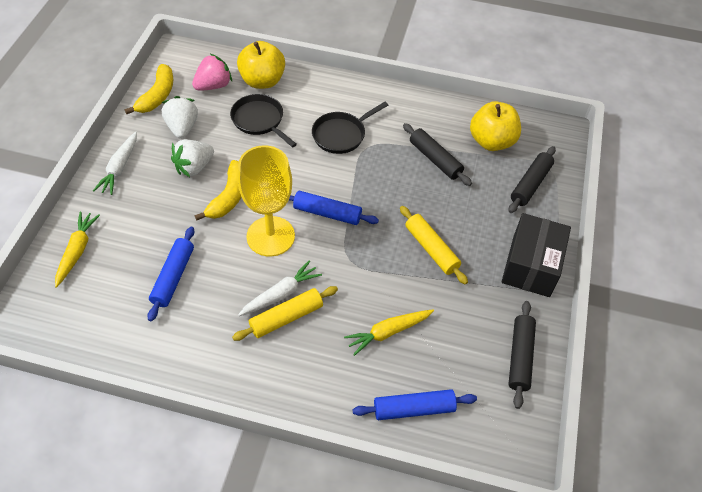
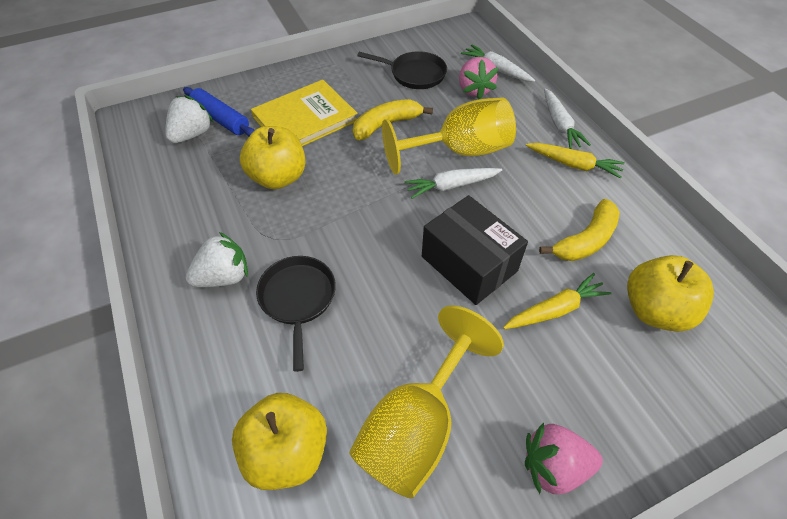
black rolling pin: [403,123,472,186] [508,301,536,409] [509,146,556,213] = 3 -> none = 0
blue rolling pin: [147,227,194,321] [289,191,379,225] [353,389,477,420] = 3 -> [183,87,255,136] = 1
pink strawberry: [192,54,232,91] = 1 -> [459,57,498,99] [525,423,603,494] = 2
white carrot: [93,132,137,195] [238,260,322,316] = 2 -> [404,168,502,199] [461,45,535,82] [544,89,591,149] = 3
yellow apple: [237,41,285,89] [470,101,521,151] = 2 -> [232,393,327,490] [240,126,305,189] [627,255,714,332] = 3
yellow book: none = 0 -> [251,80,357,146] = 1
yellow goblet: [238,145,295,256] = 1 -> [349,305,504,499] [382,97,516,175] = 2
yellow rolling pin: [232,286,338,341] [400,206,468,285] = 2 -> none = 0

